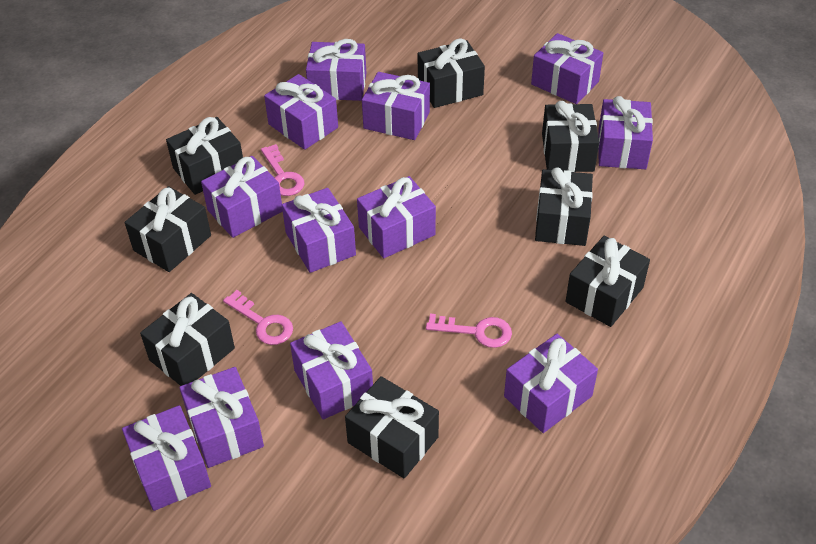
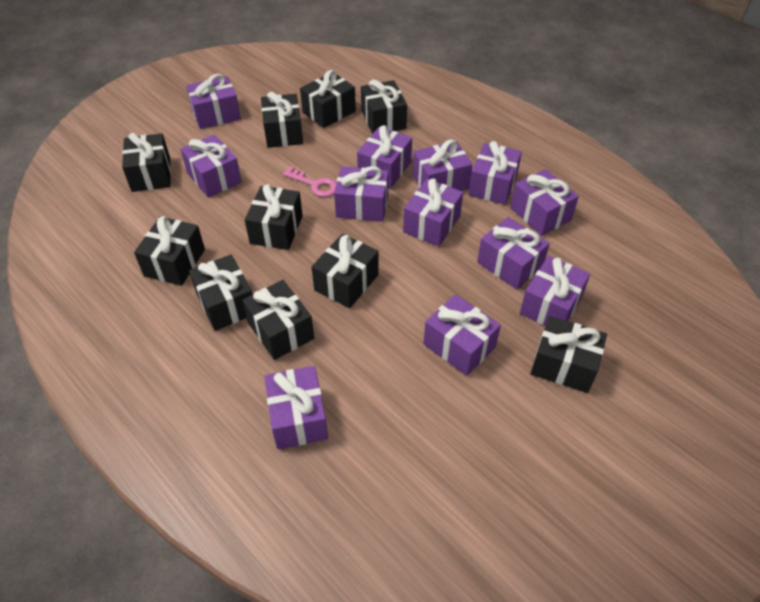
black gift: [125,186,211,272] [140,293,235,386] [166,117,243,195] [345,376,439,479] [418,38,485,108] [535,167,593,246] [542,101,599,172] [566,236,650,327] = 8 -> [122,133,171,192] [134,216,205,286] [189,255,253,331] [242,280,314,360] [245,184,303,250] [261,92,303,148] [300,70,356,128] [312,234,379,308] [361,80,407,134] [531,316,607,393] = 10
pink key: [223,290,293,345] [261,144,304,196] [426,314,512,348] = 3 -> [283,166,337,197] = 1

